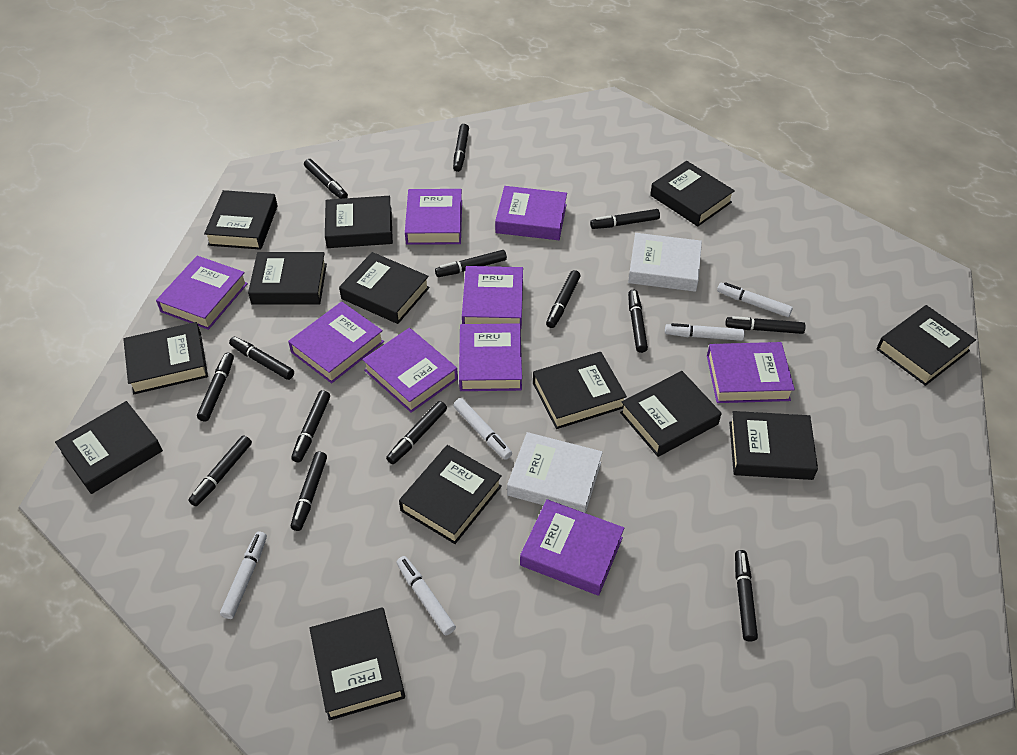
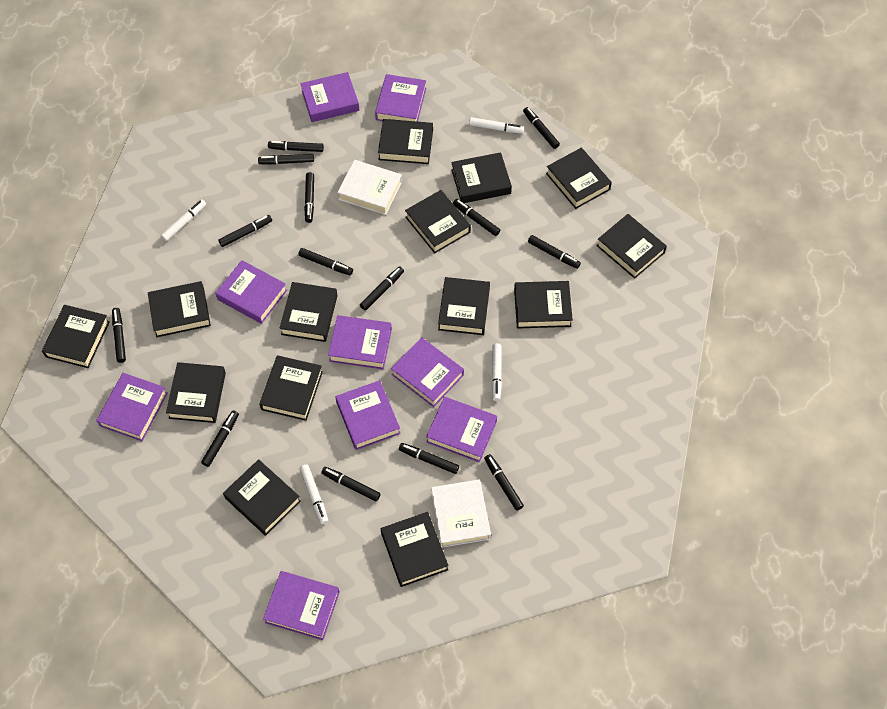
black book: [55,401,163,494] [123,322,208,394] [204,190,278,250] [248,252,327,305] [309,607,405,721] [325,196,393,248] [339,252,430,324] [399,445,502,544] [533,352,627,429] [620,371,721,457] [650,161,735,227] [729,411,818,480] [877,305,976,386] = 13 -> [42,305,110,368] [148,281,211,337] [166,362,226,423] [223,459,301,536] [259,355,323,421] [279,282,338,342] [378,119,433,164] [381,512,449,587] [405,190,471,253] [438,277,490,335] [451,152,512,203] [514,281,573,329] [546,148,612,209] [596,214,667,279] = 14
white marker: [220,531,267,619] [397,556,456,635] [453,398,512,460] [665,323,744,341] [717,282,793,317] = 5 -> [161,199,206,241] [300,464,328,524] [469,117,524,134] [491,343,502,401] = 4

